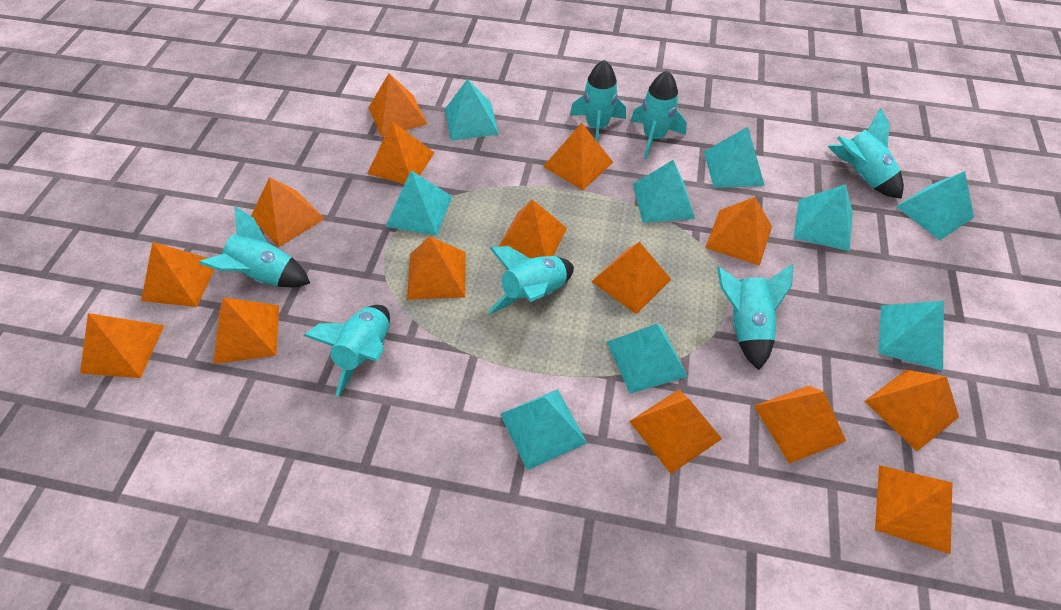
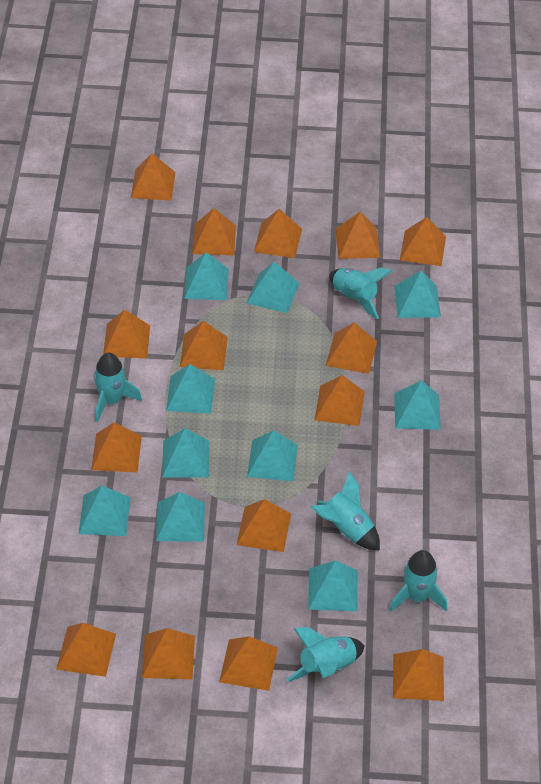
turquoise pyramid: [385,171,452,236] [445,79,499,141] [500,389,587,470] [607,324,688,394] [633,160,695,223] [704,127,765,188] [794,184,853,251] [878,301,944,371] [896,171,974,240] = 9 -> [79,486,130,536] [156,492,205,542] [162,428,209,478] [166,364,215,414] [184,252,229,300] [247,262,300,313] [247,430,298,481] [308,560,358,612] [394,270,441,318] [394,381,441,430] = 10
turquoise rocket: [199,206,310,287] [303,305,390,397] [488,246,574,314] [570,60,626,142] [631,70,687,160] [717,264,793,370] [828,108,904,199] = 7 -> [94,353,142,422] [287,627,364,682] [311,471,380,550] [329,268,392,319] [390,550,447,612] = 5

